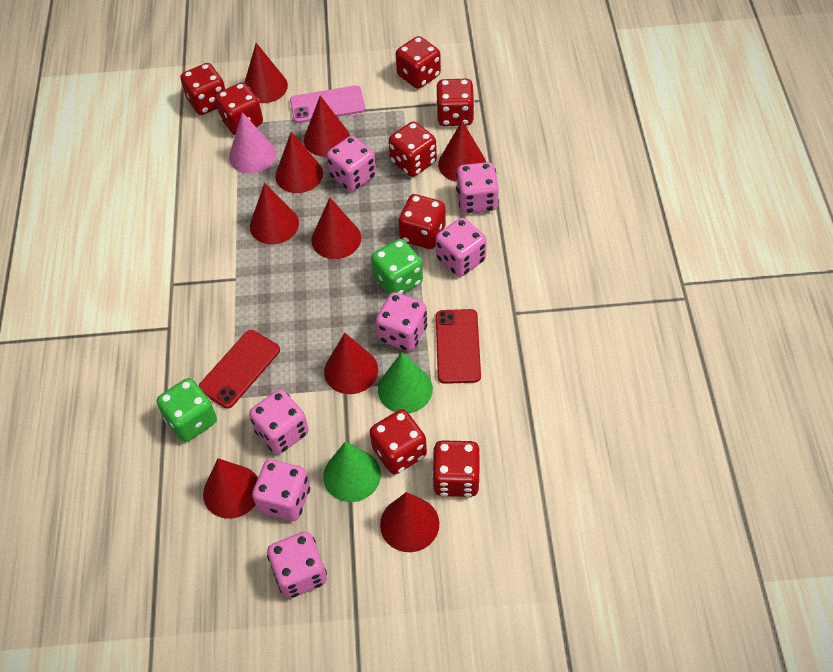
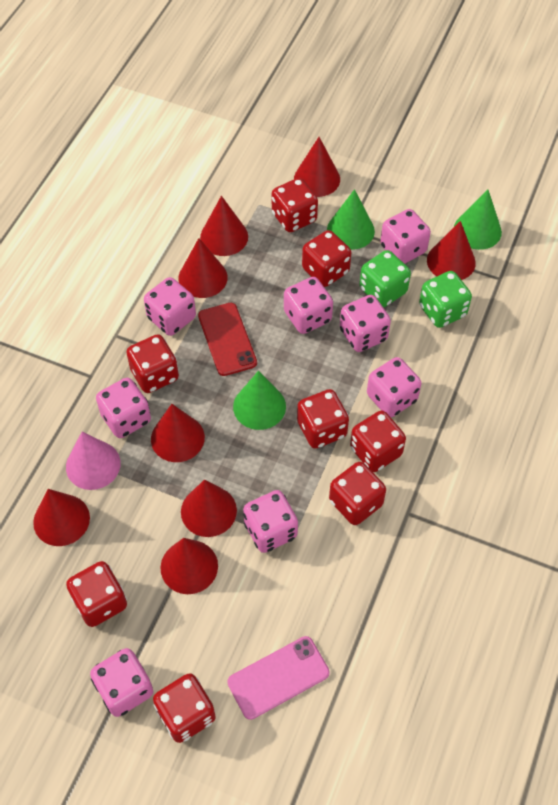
green cone: [323,441,381,502] [378,352,433,413] = 2 -> [233,371,286,430] [327,189,375,250] [454,190,502,250] = 3
pink dice: [249,390,309,454] [252,459,310,521] [267,531,327,598] [327,136,376,192] [376,292,427,351] [436,218,487,277] [456,162,499,214] = 7 -> [90,648,153,717] [96,378,151,438] [144,277,196,336] [243,490,298,553] [284,277,333,334] [340,295,391,352] [367,357,421,417] [380,209,431,264] = 8
red cone: [203,458,258,519] [244,43,288,103] [250,183,299,244] [275,132,323,193] [304,95,350,157] [312,198,361,259] [324,333,378,394] [380,492,439,552] [438,121,486,182] = 9 -> [33,489,90,546] [151,404,205,462] [161,538,218,594] [178,238,228,298] [181,479,237,537] [200,196,248,256] [294,137,340,197] [427,221,476,280] = 8
red phone: [199,330,280,409] [436,309,481,384] = 2 -> [198,303,257,376] = 1

